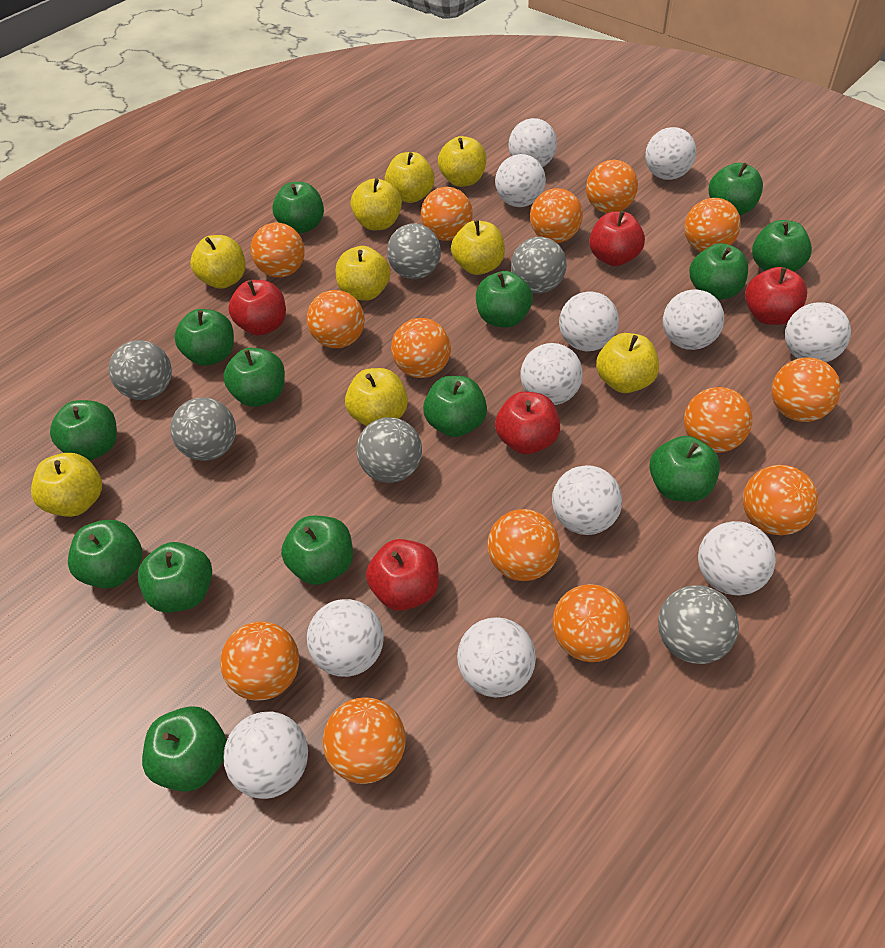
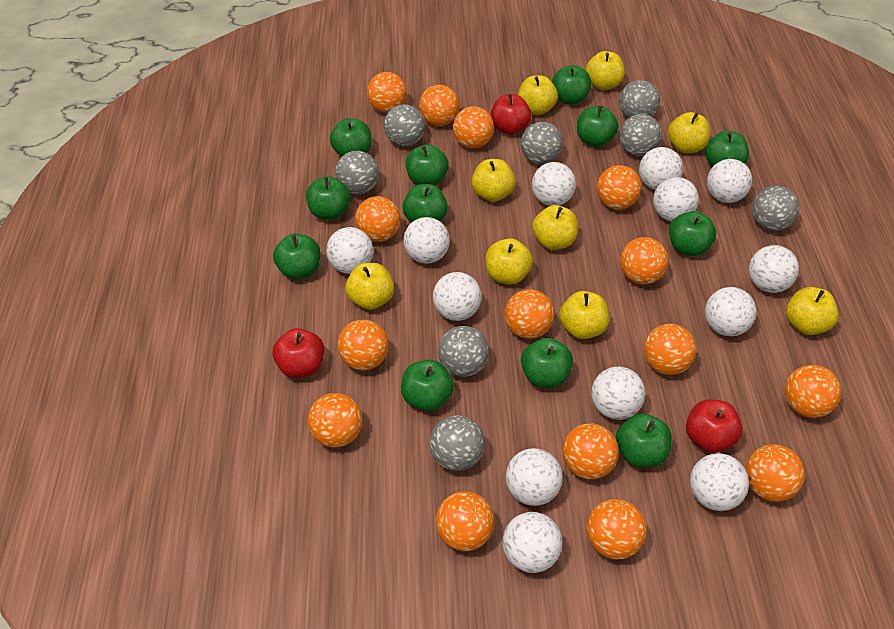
green apple: [50,400,117,461] [68,520,142,588] [137,542,212,613] [142,706,227,792] [174,309,234,366] [223,348,285,407] [273,182,324,233] [281,516,353,585] [423,376,487,437] [476,271,533,328] [649,436,720,502] [689,243,748,300] [709,163,763,215] [752,220,812,272] = 14 -> [273,233,320,279] [306,176,351,220] [330,118,372,156] [401,360,454,411] [403,184,448,222] [406,144,449,185] [521,337,573,388] [552,65,592,105] [577,106,618,147] [616,413,672,467] [669,211,716,256] [705,131,749,167] = 12
grey ball: [109,340,172,400] [170,397,236,461] [356,417,422,483] [387,223,441,279] [511,237,567,294] [658,585,739,664] = 6 -> [335,151,379,194] [384,104,425,146] [430,415,485,471] [438,326,489,377] [521,122,563,164] [619,80,660,118] [619,114,662,156] [752,186,799,231] = 8
orange ball: [220,621,299,701] [251,222,305,278] [307,290,365,348] [323,697,406,784] [391,318,451,378] [421,187,473,241] [487,509,560,581] [530,188,583,243] [552,584,631,662] [586,160,638,213] [684,198,741,252] [684,387,752,453] [743,465,818,535] [772,357,841,422] = 14 -> [308,393,362,448] [338,320,389,370] [355,196,401,242] [367,72,407,113] [419,85,459,126] [436,491,494,551] [453,106,494,148] [505,289,554,339] [563,423,619,479] [586,499,647,559] [597,165,641,210] [620,237,668,285] [644,324,696,375] [745,444,805,502] [785,365,841,418] = 15
red apple: [229,280,286,336] [366,539,439,611] [495,392,560,454] [589,211,645,266] [745,267,807,325] = 5 -> [273,328,324,378] [490,94,531,135] [686,399,743,453] = 3
white ball: [224,712,308,799] [307,599,384,677] [457,617,536,698] [495,154,546,207] [508,118,557,167] [520,343,583,405] [552,465,622,535] [559,291,619,351] [645,127,696,180] [663,289,724,350] [698,521,776,595] [785,302,851,362] = 12 -> [326,227,373,274] [404,217,450,264] [433,272,482,321] [503,512,562,573] [506,448,563,506] [532,162,576,206] [591,367,645,420] [639,147,683,190] [653,177,699,222] [690,453,749,511] [705,287,757,336] [707,159,752,203] [749,245,799,293] = 13

